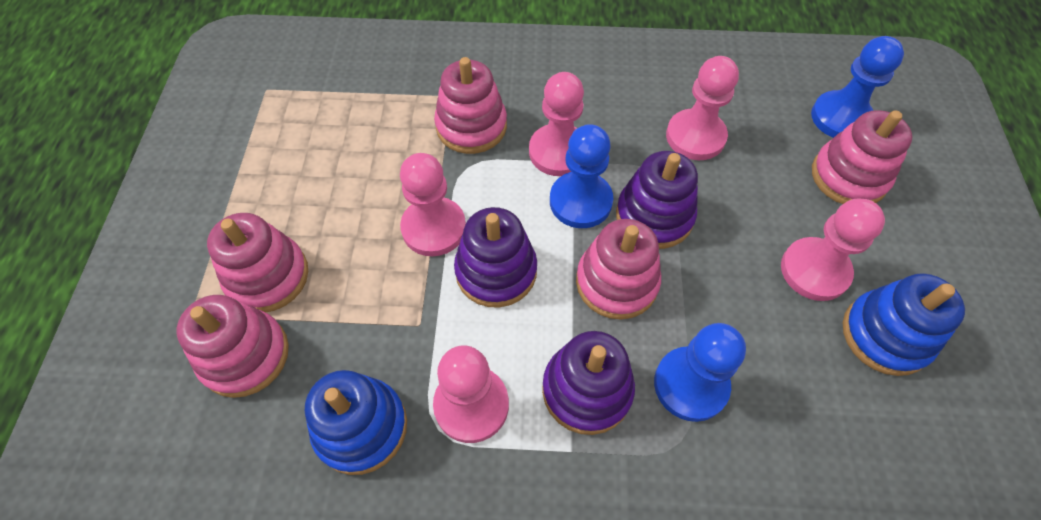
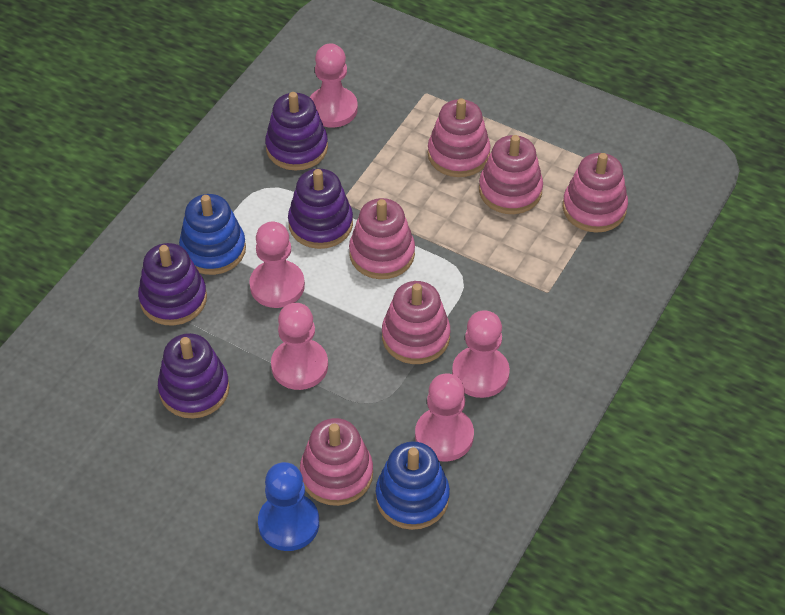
blue pawn: [550,124,613,228] [654,323,746,422] [811,36,904,138] = 3 -> [258,462,319,551] = 1
pink stacking toy: [176,295,289,398] [207,213,308,312] [434,57,507,154] [576,219,661,319] [812,110,913,204] = 5 -> [300,418,373,506] [349,198,415,279] [382,281,450,364] [428,98,490,177] [479,135,543,214] [562,153,628,233] = 6
purple stacking toy: [454,207,537,308] [542,331,635,435] [616,151,698,249] = 3 -> [138,243,207,325] [158,333,229,419] [265,92,328,171] [288,169,353,249] = 4

